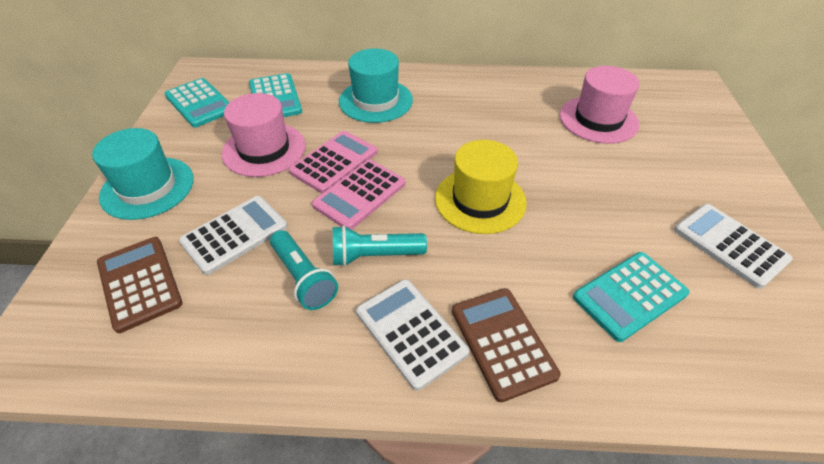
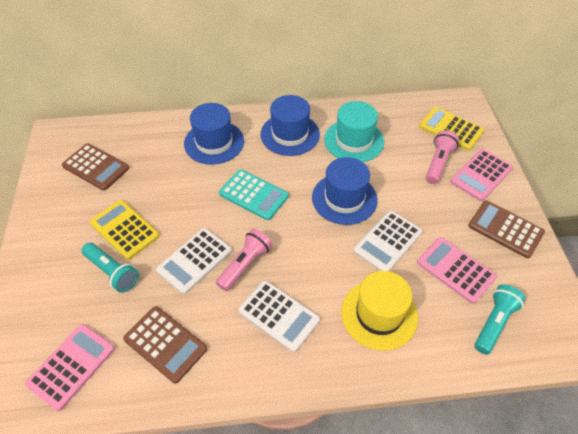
blue hat: none = 0 -> [184,103,244,165] [261,95,320,156] [312,157,378,225] = 3
brown calculator: [97,237,183,333] [452,288,561,402] = 2 -> [62,143,129,191] [123,306,207,384] [468,200,545,258] = 3
pink calculator: [289,131,378,193] [312,160,406,230] = 2 -> [25,324,115,411] [417,237,497,304] [450,149,513,201] = 3
pink flashlight: none = 0 -> [216,229,272,291] [426,130,459,184] = 2
pink hat: [222,93,306,177] [560,66,640,144] = 2 -> none = 0
turquoise calculator: [164,78,230,128] [249,73,302,117] [573,252,690,342] = 3 -> [219,169,289,220] = 1
turquoise hat: [92,128,194,220] [339,49,413,123] = 2 -> [324,101,384,162] = 1
yellow calculator: none = 0 -> [90,200,160,260] [419,107,484,150] = 2

